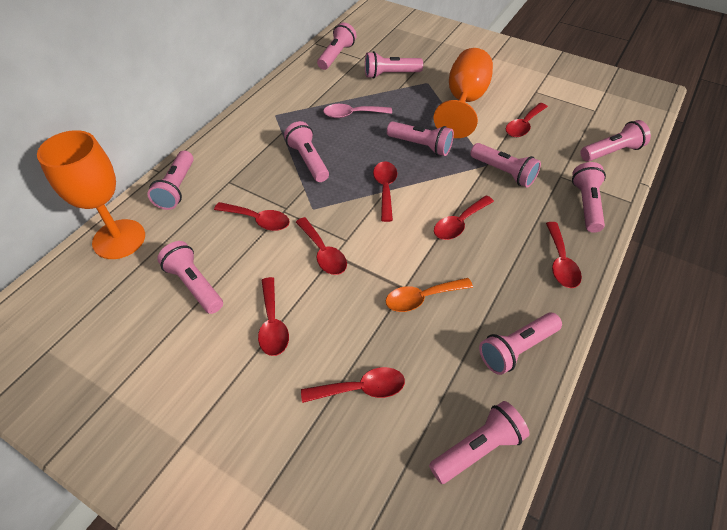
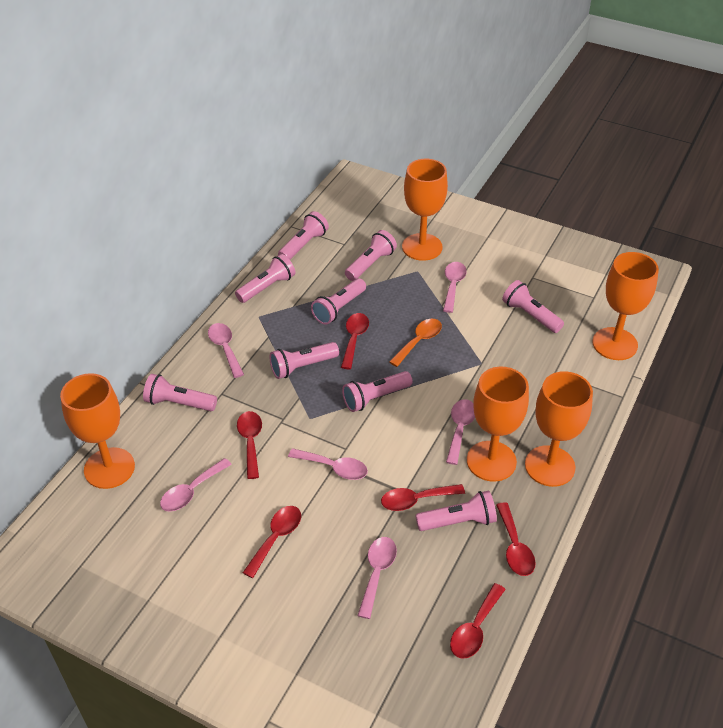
orange goblet: [37,130,145,259] [434,48,493,138] = 2 -> [60,373,135,489] [402,159,448,261] [467,367,529,482] [525,371,593,487] [592,252,659,360] = 5
pink flashlight: [147,151,194,210] [157,241,223,314] [284,121,329,182] [317,22,357,70] [365,51,423,79] [387,121,454,156] [429,401,530,484] [470,143,541,188] [479,313,562,375] [572,162,606,233] [580,120,651,162] = 11 -> [143,374,217,411] [235,254,295,303] [270,342,339,379] [278,211,329,260] [311,278,366,325] [342,371,413,412] [345,230,397,281] [415,491,497,531] [502,280,564,333] = 9
pink spoon: [323,104,392,118] = 1 -> [160,458,232,512] [208,323,244,378] [288,448,368,480] [357,537,397,619] [443,262,467,313] [446,399,475,465] = 6
red spoon: [214,202,290,231] [258,277,289,356] [296,217,347,275] [301,367,405,403] [373,161,397,222] [434,195,494,240] [506,103,548,137] [546,222,582,288] = 8 -> [237,411,262,479] [243,506,301,578] [341,313,369,369] [381,484,465,511] [450,583,506,659] [496,502,536,576] = 6

